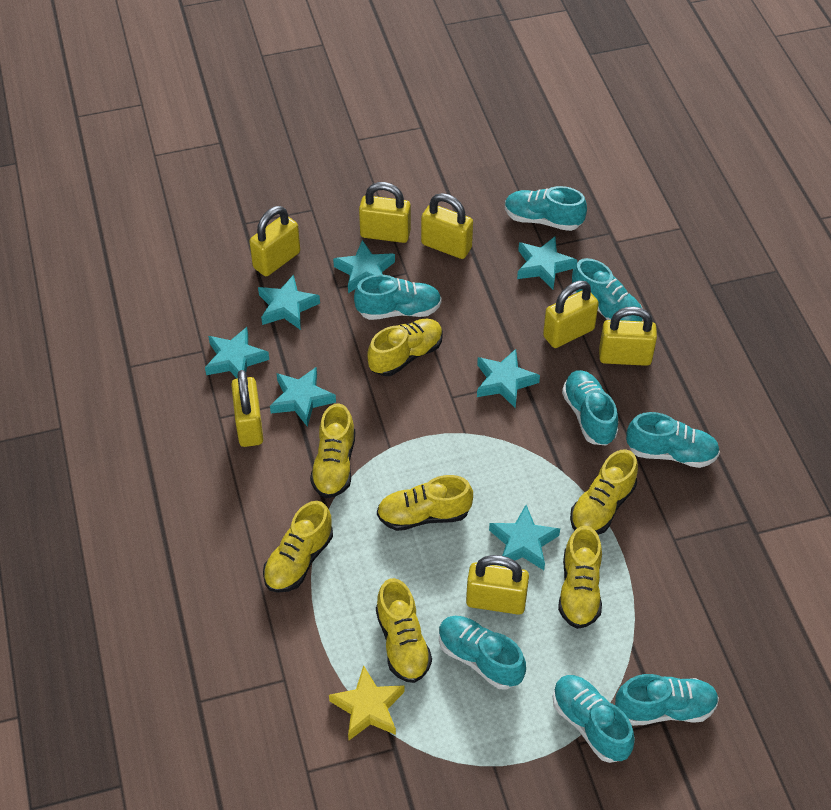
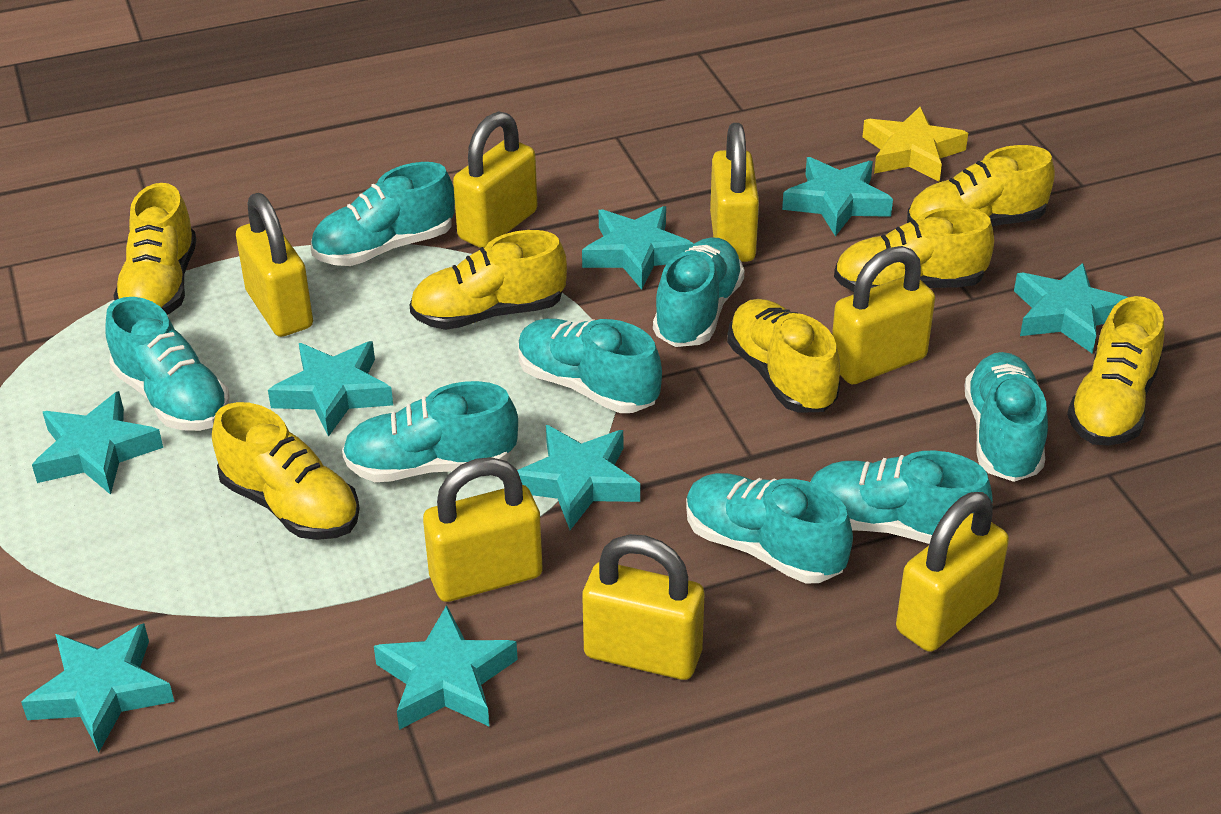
turquoise star: [205,327,269,379] [258,274,320,330] [270,367,336,427] [333,240,395,293] [477,349,540,408] [489,505,560,570] [517,237,577,289] = 7 -> [21,623,174,752] [32,391,163,495] [268,341,393,437] [374,605,518,730] [517,425,640,530] [582,206,694,289] [782,157,893,236] [1014,263,1128,354] = 8

